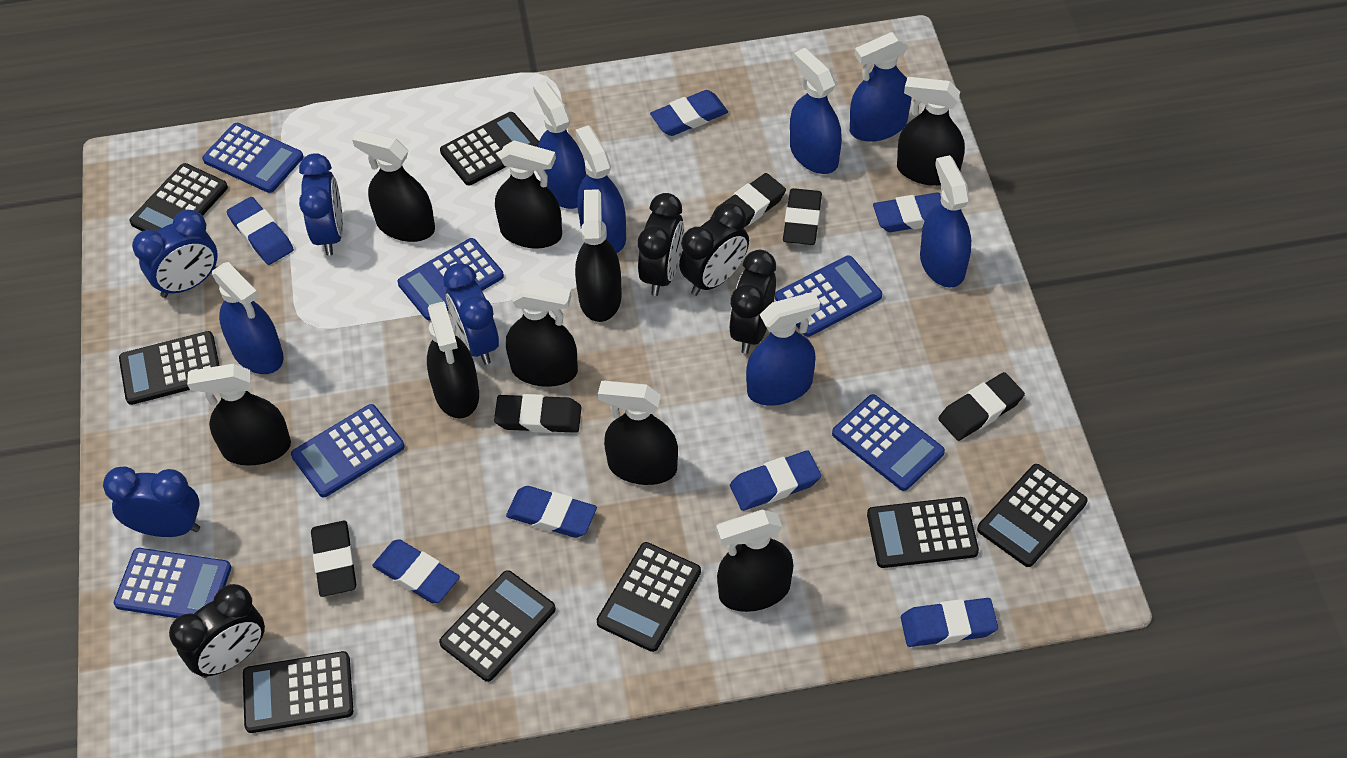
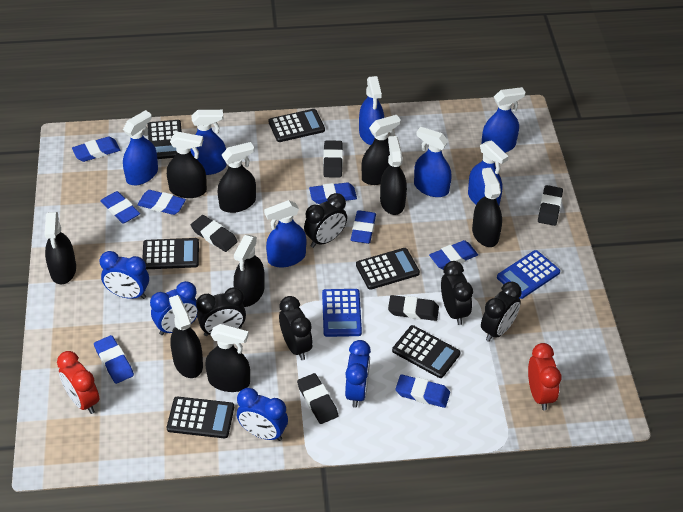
black calculator: [119,331,220,405] [129,163,228,231] [243,651,353,733] [439,570,556,682] [440,112,539,185] [597,542,701,652] [867,497,979,568] [977,464,1087,567] = 8 -> [142,238,199,269] [147,120,182,159] [167,397,234,438] [268,109,325,142] [356,248,420,290] [392,325,461,378] = 6
black clock: [169,584,265,678] [638,193,684,296] [679,203,749,296] [729,250,776,354] = 4 -> [196,287,246,336] [279,296,313,360] [304,193,347,248] [441,261,473,325] [481,282,522,342] = 5
blue calculator: [114,548,231,618] [202,123,303,193] [291,404,405,497] [398,238,504,320] [775,256,882,337] [832,394,945,491] = 6 -> [322,289,362,337] [497,250,560,299] = 2
blue eraser: [227,197,294,265] [372,539,460,603] [506,486,597,538] [650,90,728,136] [730,450,821,511] [873,192,941,232] [901,598,998,647] = 7 -> [72,137,120,162] [94,335,134,384] [100,191,140,224] [137,190,186,215] [309,182,357,204] [351,210,376,244] [395,374,450,408] [429,240,478,270] = 8
red clock: none = 0 -> [57,351,99,414] [528,343,562,410] = 2

